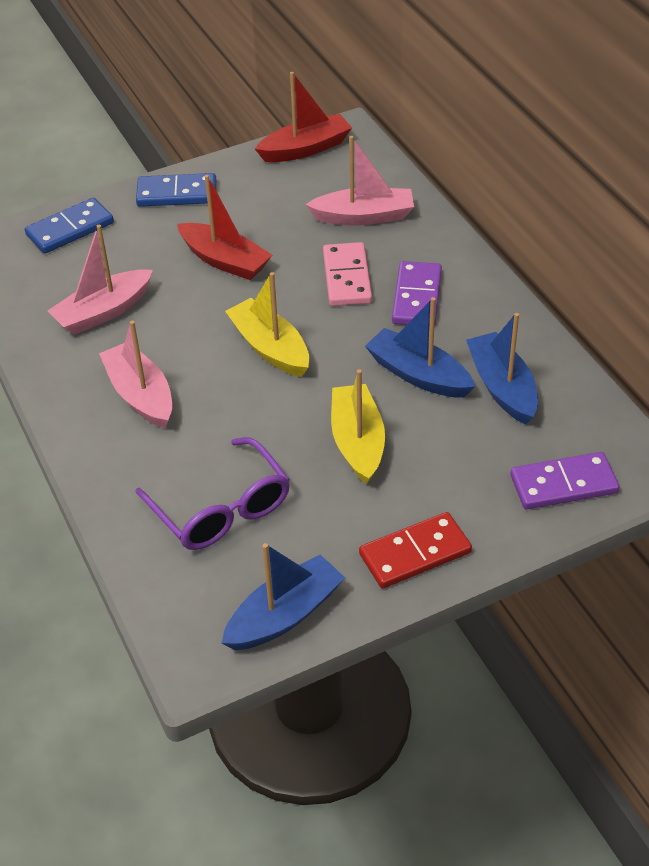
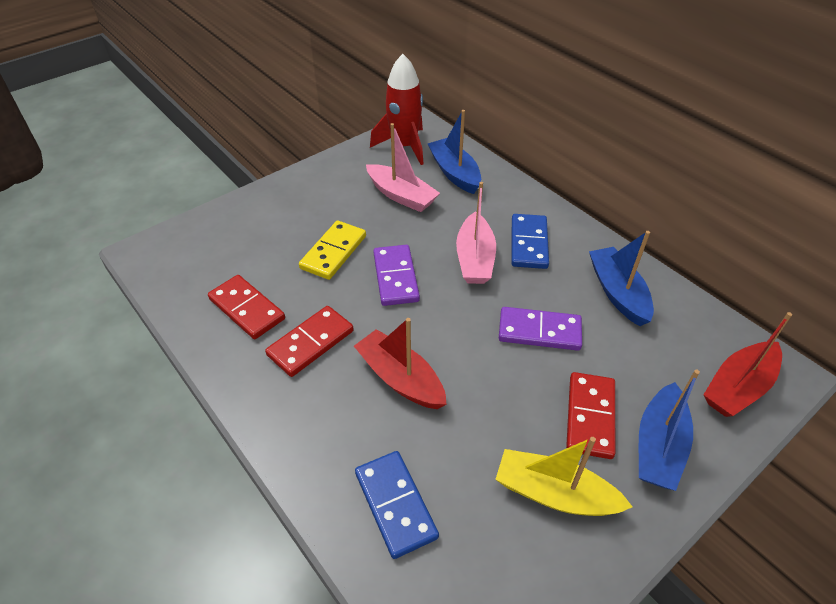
pink boat: [48,225,153,335] [99,321,172,428] [305,136,414,225] = 3 -> [366,123,440,212] [456,182,496,284] = 2
pink domino: [323,242,372,306] = 1 -> none = 0
purple glasses: [135,437,290,550] = 1 -> none = 0
red domino: [359,512,472,588] = 1 -> [208,275,285,339] [265,306,354,377] [566,372,615,459] = 3
red rocket: none = 0 -> [370,54,423,165] = 1
yellow boat: [225,272,309,377] [331,369,385,484] = 2 -> [495,437,633,516] = 1
yellow domino: none = 0 -> [299,221,366,280] = 1

